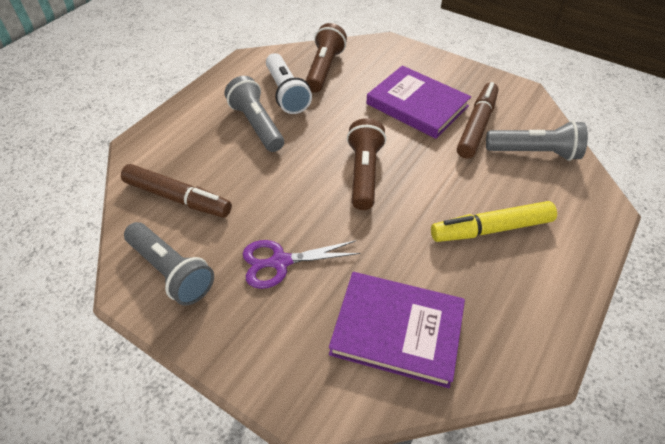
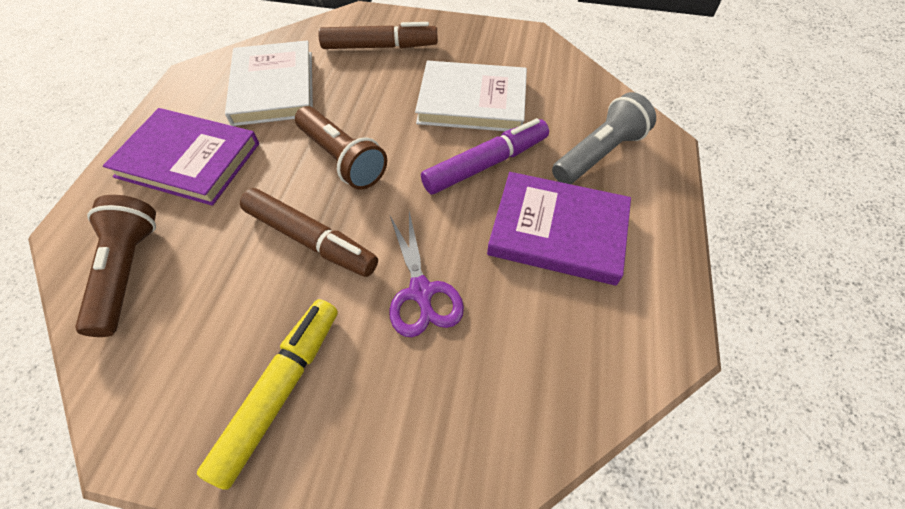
grey flashlight: [124,222,214,306] [225,76,284,152] [486,121,588,161] = 3 -> [552,92,656,184] = 1
purple marker: none = 0 -> [421,118,549,195] = 1
white book: none = 0 -> [225,40,313,126] [415,61,527,131] = 2
white flashlight: [266,53,312,114] = 1 -> none = 0

